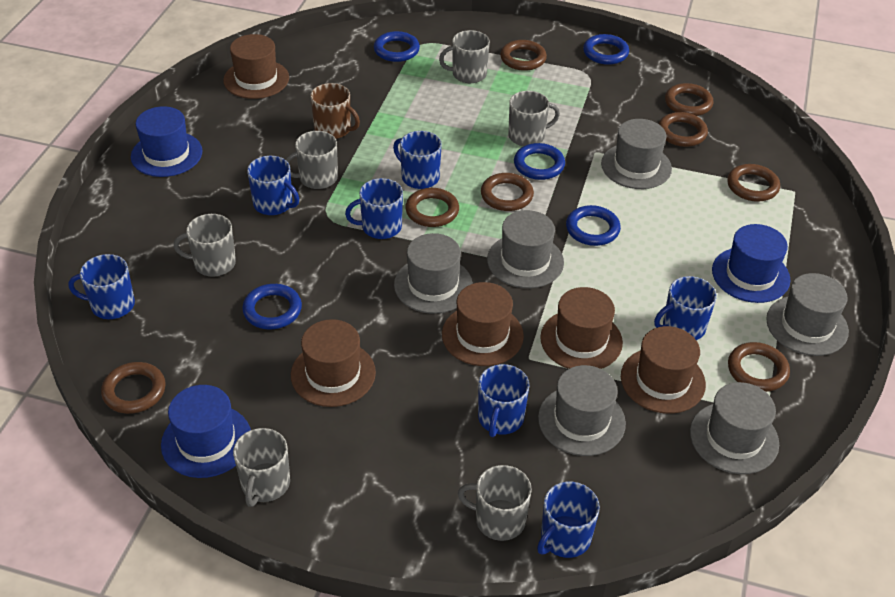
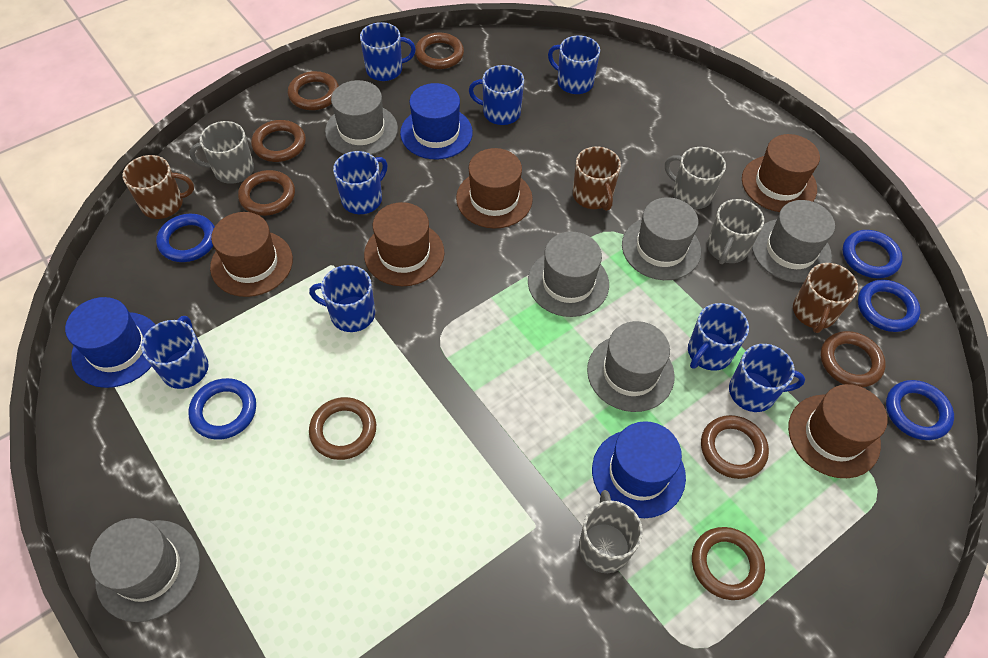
blue mug: [68,254,135,319] [247,156,299,215] [345,178,403,239] [393,131,442,189] [478,364,530,437] [537,482,600,558] [654,276,717,340] = 7 -> [141,316,209,389] [309,265,375,332] [333,151,387,214] [360,22,416,81] [469,65,524,125] [548,35,600,94] [688,303,749,371] [729,344,805,412] = 8
brown mug: [310,83,360,139] = 1 -> [122,155,194,219] [573,147,621,211] [793,263,858,333] = 3
grey mug: [174,214,236,277] [233,428,290,507] [286,131,338,189] [439,30,490,83] [458,465,532,541] [508,91,560,146] = 6 -> [190,121,254,184] [579,490,643,573] [665,147,726,209] [707,199,764,264] = 4

